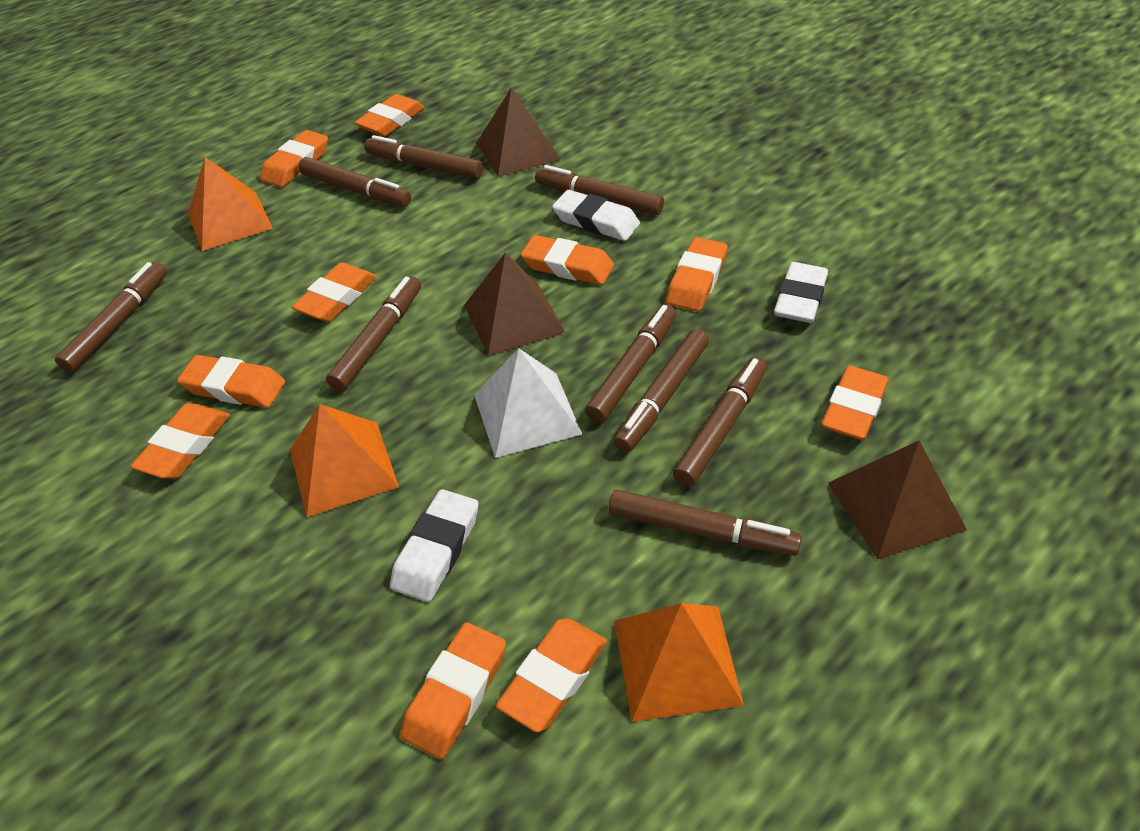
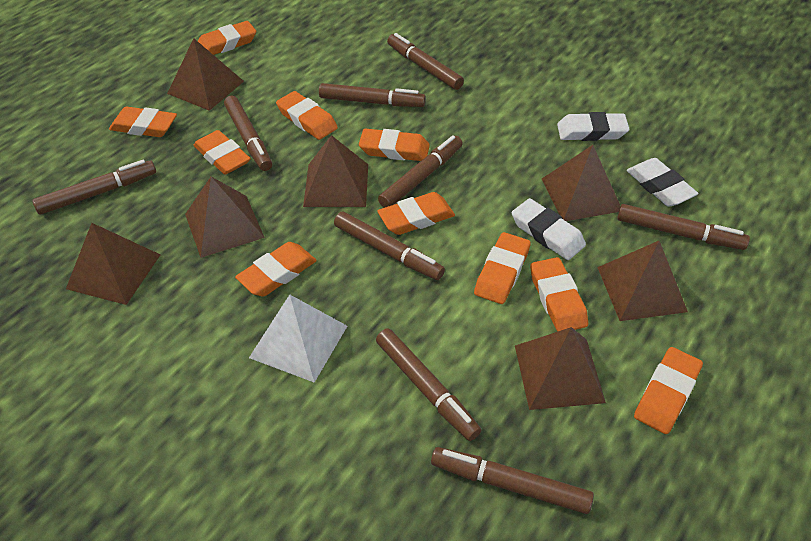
brown pyramid: [464,252,565,356] [476,87,561,177] [828,440,967,559] = 3 -> [66,223,161,305] [167,38,244,111] [185,177,265,258] [303,135,368,207] [515,327,606,410] [542,145,620,221] [597,241,688,321] = 7
orange pyramid: [188,157,273,251] [290,404,399,517] [614,603,744,722] = 3 -> none = 0

